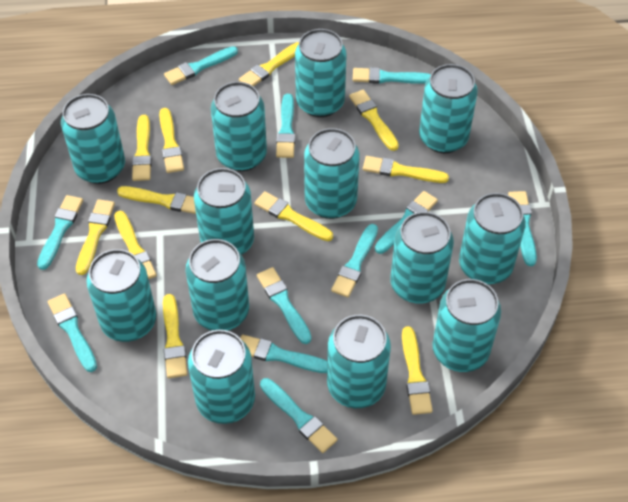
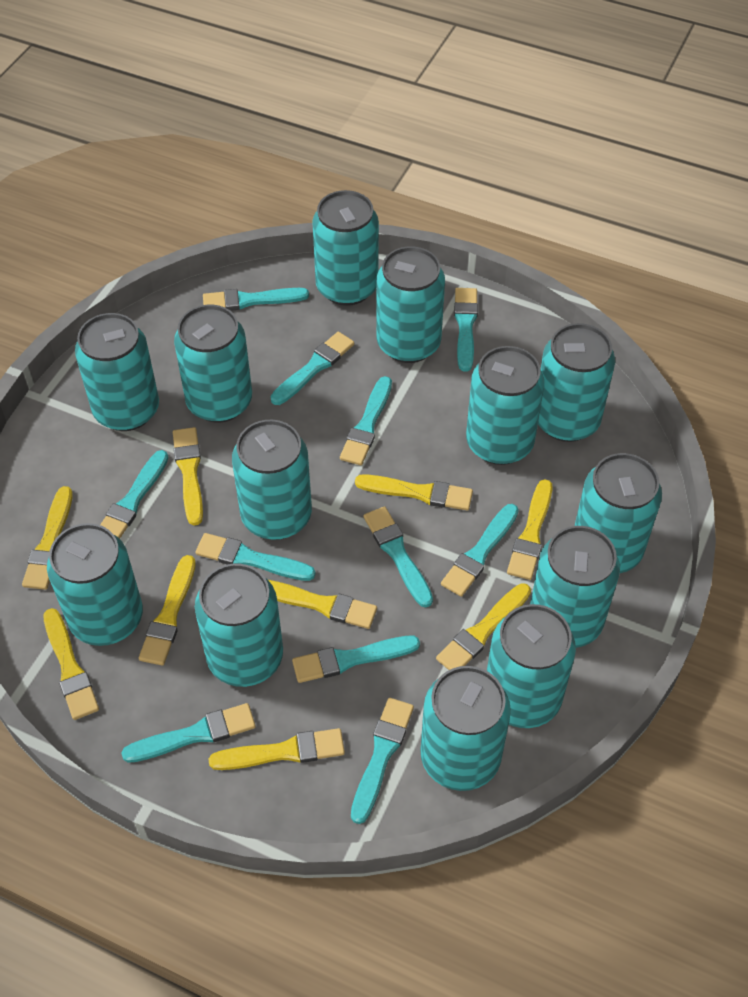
yellow brush: [76,199,115,275] [114,211,157,279] [117,186,196,214] [132,115,152,181] [159,108,184,173] [163,294,187,378] [239,42,299,86] [254,191,333,241] [349,90,399,151] [363,156,449,183] [402,326,433,415] = 11 -> [22,486,73,590] [43,608,99,720] [139,555,196,666] [173,427,203,526] [209,728,345,770] [268,580,377,629] [355,474,473,511] [436,583,531,670] [507,479,553,580] = 9

